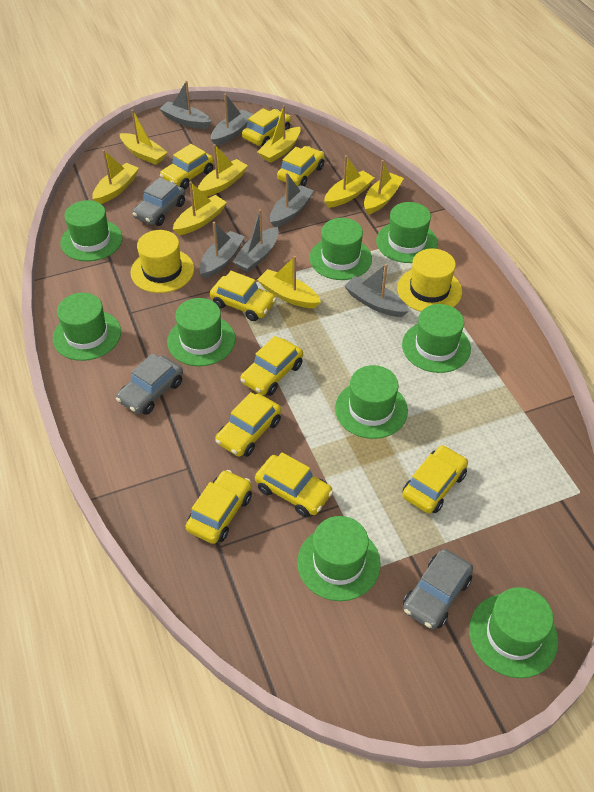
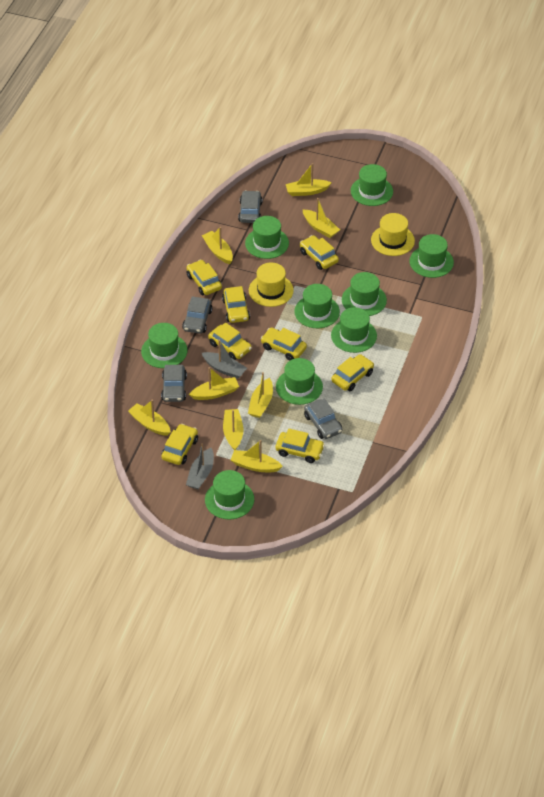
grey boat: [159,81,211,129] [199,222,245,279] [211,94,254,146] [233,209,279,272] [270,173,314,227] [344,264,409,317] = 6 -> [186,443,214,490] [202,340,247,379] = 2
grey car: [116,353,183,415] [132,177,185,226] [403,549,473,630] = 3 -> [161,365,187,402] [182,296,213,334] [238,190,262,223] [304,399,342,439] = 4
yellow car: [160,144,214,190] [186,470,252,544] [210,271,276,321] [215,392,281,457] [240,336,303,396] [242,108,291,146] [255,452,333,517] [277,146,325,187] [402,445,468,513] = 9 -> [161,424,198,465] [187,260,222,295] [208,322,252,360] [222,286,250,323] [261,328,307,361] [276,429,325,463] [300,235,339,270] [331,354,374,391] = 8

